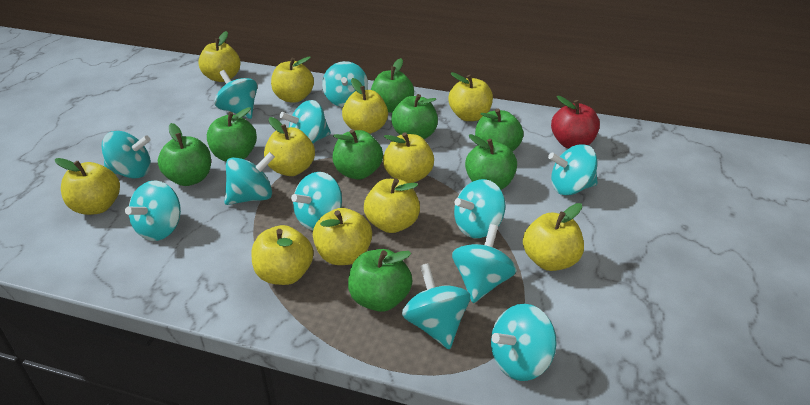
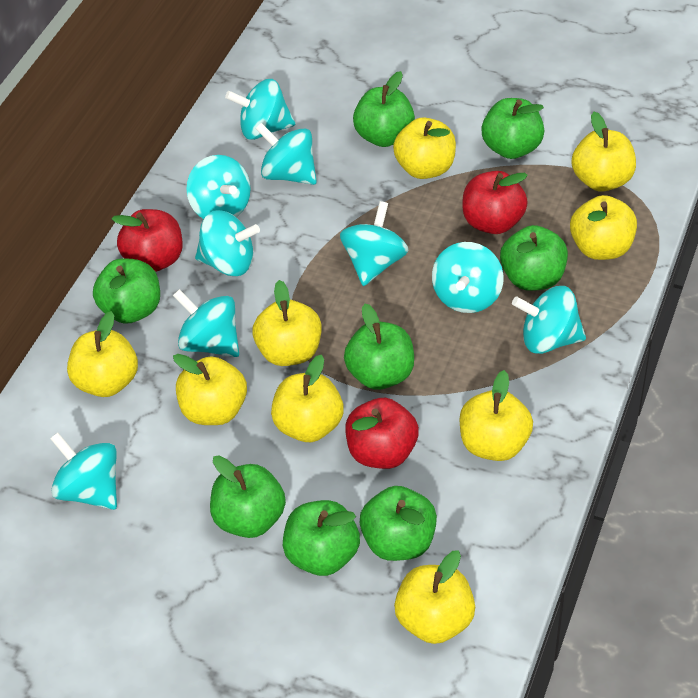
red apple: [551,96,600,148] = 1 -> [112,209,183,272] [345,398,419,469] [462,171,528,234] = 3
turquoise spinning top: [101,131,151,179] [125,180,181,241] [214,70,257,119] [225,152,275,205] [280,100,331,143] [291,172,342,230] [322,61,368,107] [402,263,470,349] [452,224,517,303] [454,179,505,238] [491,304,556,381] [548,144,598,195] = 12 -> [50,432,117,510] [173,289,239,357] [186,155,251,219] [195,210,260,276] [225,79,295,140] [256,123,317,185] [340,201,409,286] [432,242,504,313] [512,286,586,354] = 9
yellow apple: [55,158,120,215] [198,31,241,82] [252,225,313,285] [264,117,315,176] [271,57,314,103] [313,208,372,265] [342,78,388,134] [364,178,420,233] [383,132,434,183] [449,72,493,121] [523,203,584,271] = 11 -> [67,311,138,397] [173,354,247,425] [252,280,322,366] [271,355,344,442] [393,117,456,179] [394,550,475,644] [459,370,533,461] [570,195,637,260] [572,112,636,192] = 9

